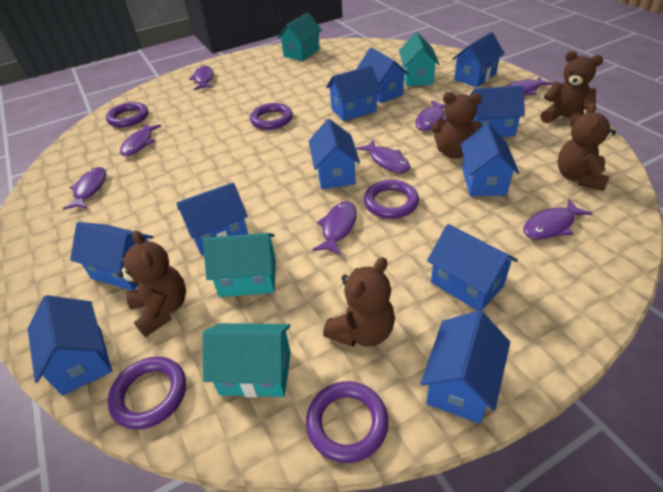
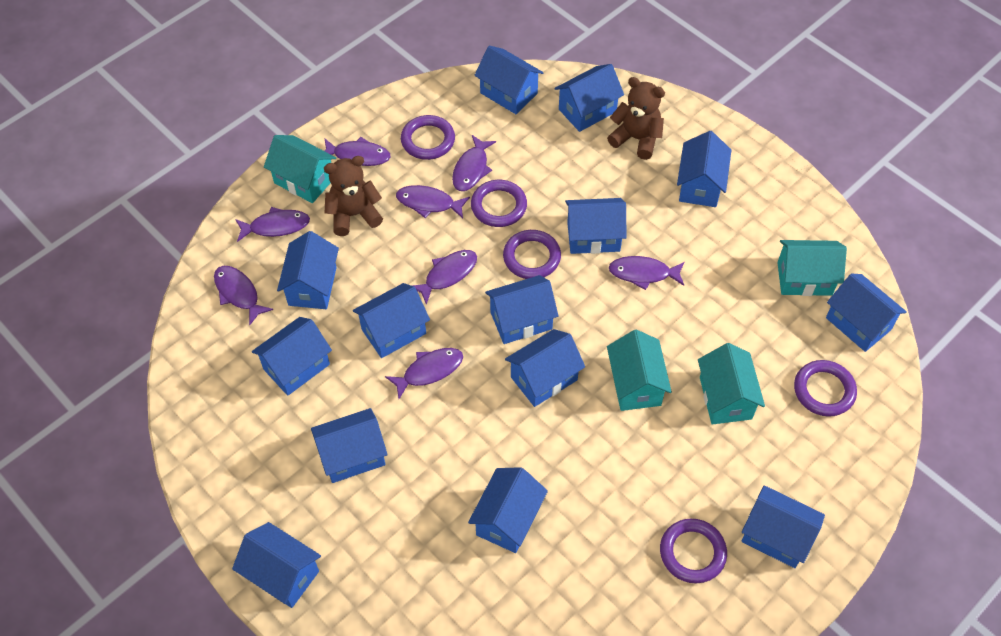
blue house: [28,295,112,396] [70,222,153,291] [177,183,248,256] [309,119,360,189] [326,66,381,121] [357,47,409,103] [421,310,510,424] [427,224,518,311] [452,32,505,87] [460,123,519,196] [469,85,525,137] = 11 -> [232,522,321,608] [252,317,332,396] [277,231,339,309] [311,408,388,483] [353,283,430,358] [468,467,548,553] [474,45,543,114] [485,275,558,344] [505,329,585,407] [555,64,624,132] [565,198,627,254] [677,131,732,207] [742,485,825,568] [826,273,907,352] = 14
brown teddy bear: [117,230,186,337] [323,257,395,347] [431,92,482,159] [540,51,603,128] [558,102,616,191] = 5 -> [324,156,383,236] [607,77,665,160] = 2

